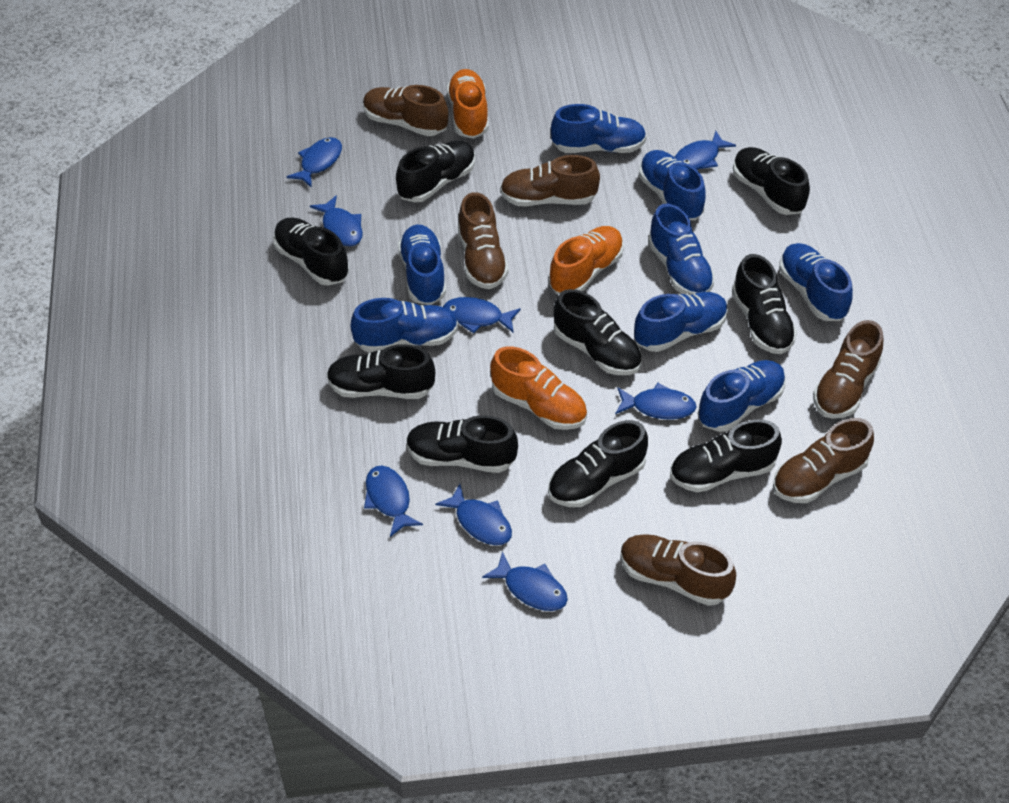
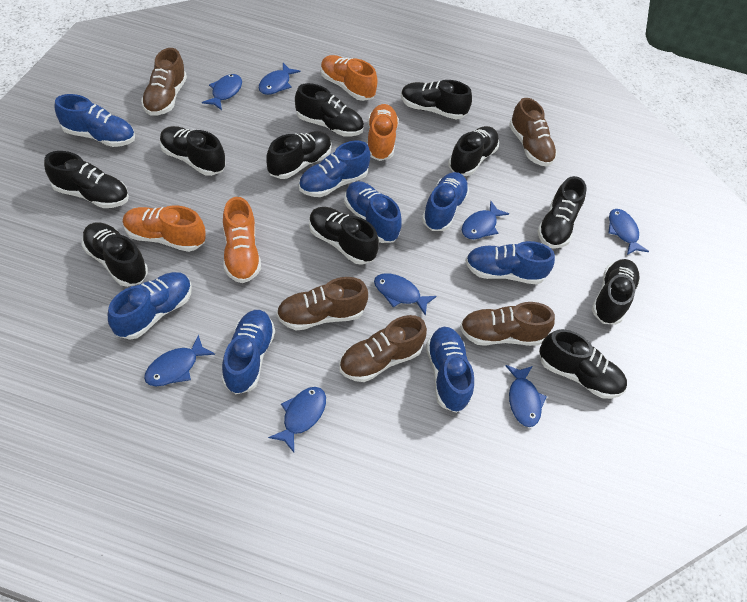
black shoe: [273,217,349,286] [327,344,435,399] [396,141,475,202] [406,415,518,473] [548,420,648,507] [554,289,642,375] [670,420,782,492] [732,254,797,354] [733,147,810,215] = 9 -> [44,151,129,208] [82,222,148,287] [160,126,226,176] [266,131,332,179] [295,83,364,137] [309,207,379,265] [401,80,472,119] [448,126,499,176] [537,176,587,249] [539,329,627,399] [592,259,640,325] = 11
brown shoe: [363,85,449,136] [458,192,509,289] [500,155,600,206] [620,534,736,606] [773,418,874,503] [813,320,883,419] = 6 -> [141,48,187,116] [276,277,368,330] [339,315,427,382] [460,302,555,346] [509,98,557,167] = 5
orange shoe: [447,69,489,139] [490,346,587,430] [549,226,624,294] = 3 -> [123,206,206,252] [223,197,261,283] [320,55,378,101] [367,104,399,161] = 4

